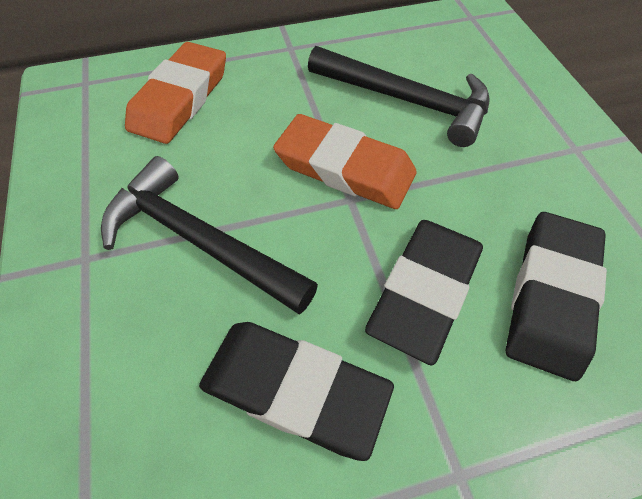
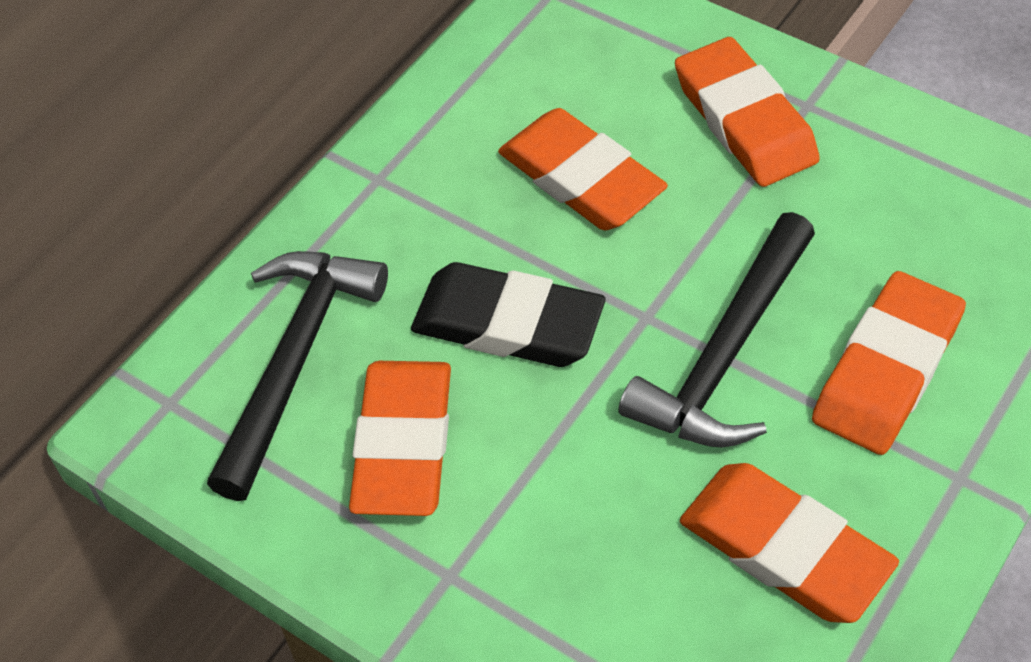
black eraser: [199,322,394,461] [365,220,483,366] [506,212,607,381] = 3 -> [411,262,605,367] = 1
orange eraser: [125,42,226,144] [273,114,417,209] = 2 -> [349,361,451,516] [498,108,668,230] [675,37,820,187] [680,463,899,623] [812,271,966,455] = 5

